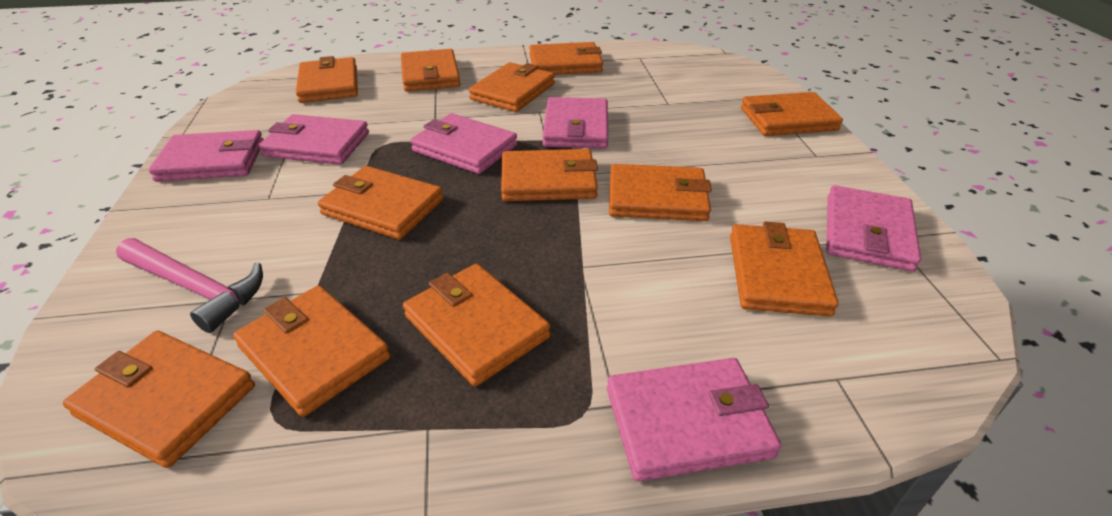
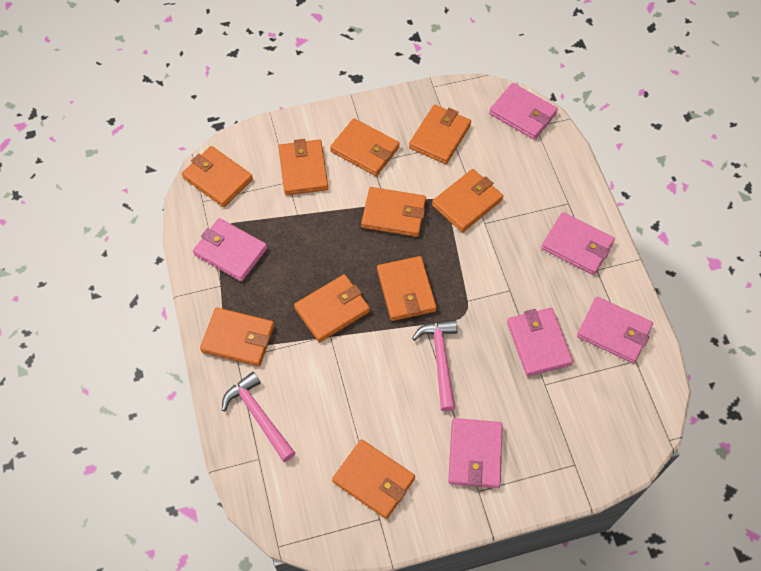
orange wallet: [63,331,255,468] [233,285,390,417] [296,56,358,103] [318,166,443,240] [401,49,460,92] [403,264,550,386] [469,62,555,112] [501,149,598,201] [529,42,603,75] [609,164,712,221] [730,222,839,317] [741,92,843,136] = 12 -> [182,146,253,207] [200,307,274,367] [279,139,328,195] [294,274,370,342] [330,118,400,176] [332,439,415,519] [361,187,426,237] [377,256,437,321] [409,105,471,164] [432,169,503,232] = 10
pink hammer: [116,238,263,333] = 1 -> [222,372,295,462] [412,320,457,411] = 2

